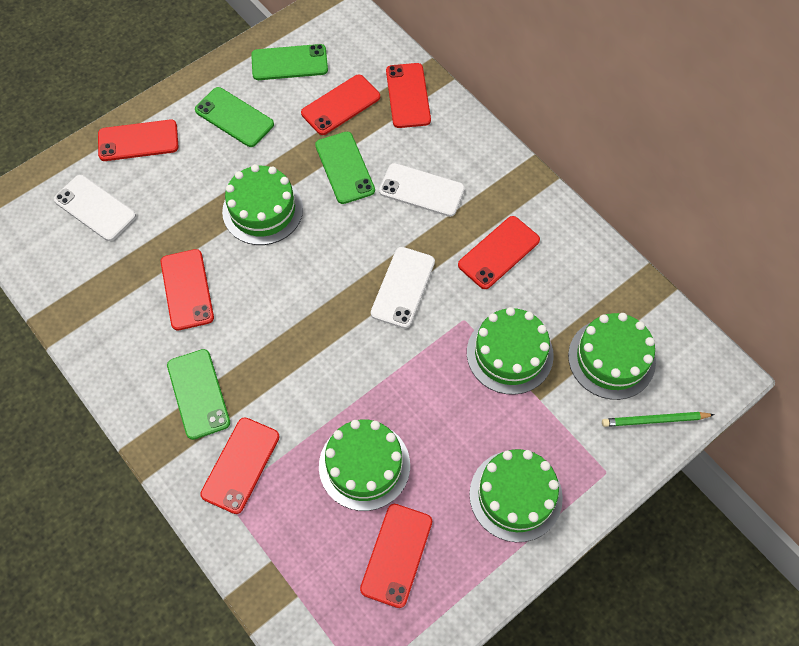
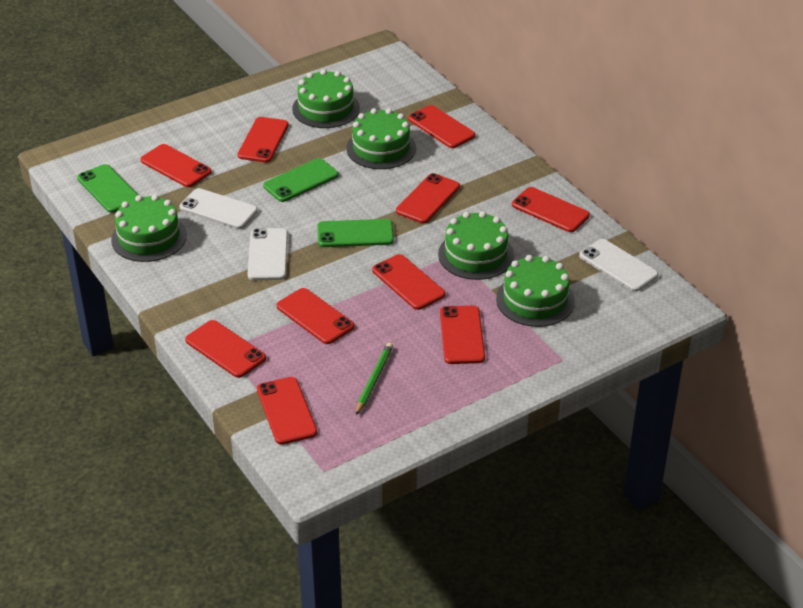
green phone: [167,349,230,440] [195,87,274,147] [251,44,328,80] [315,132,375,204] = 4 -> [77,164,138,213] [263,158,339,202] [317,219,394,247] = 3
red phone: [98,119,178,161] [161,249,214,331] [200,417,280,514] [301,75,380,135] [360,504,432,608] [386,63,431,128] [458,216,540,289] = 7 -> [140,144,212,187] [185,320,266,378] [238,117,289,163] [257,377,317,445] [277,288,354,344] [372,254,445,310] [396,173,460,223] [408,105,475,148] [440,305,485,364] [512,187,590,232] = 10

